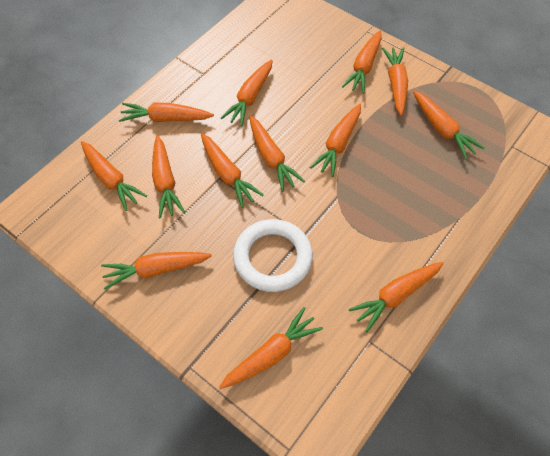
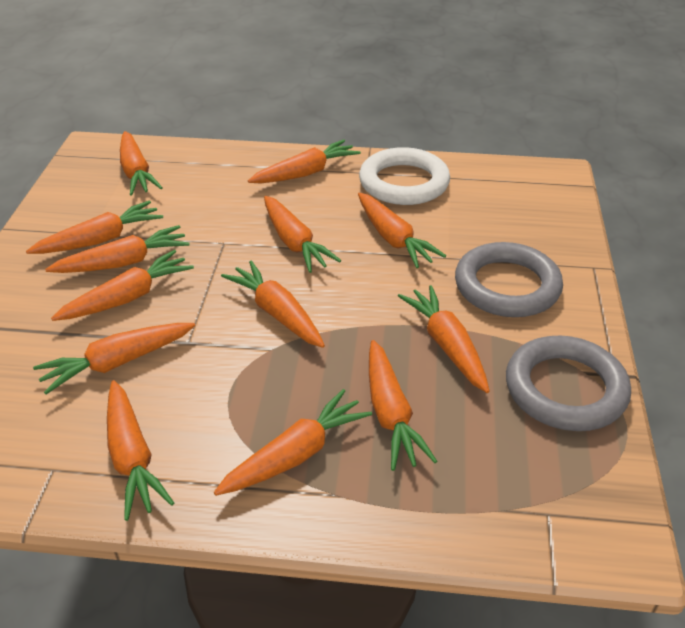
grey ring: none = 0 -> [455,242,563,317] [506,336,631,431] = 2

